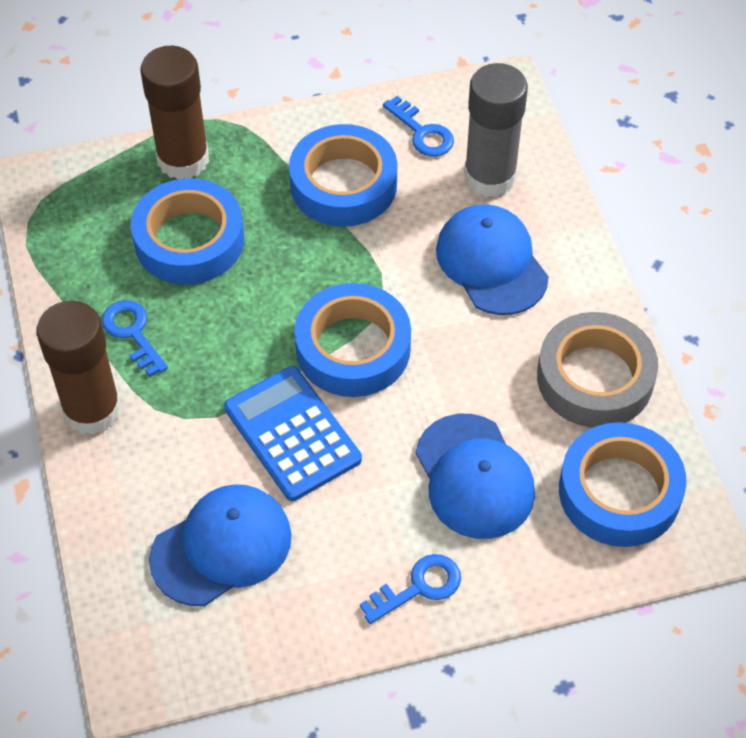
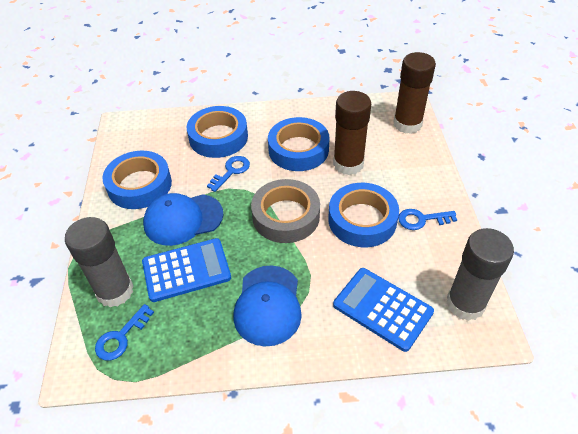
blue calculator: [224,366,362,501] = 1 -> [142,238,231,302] [333,268,434,352] = 2
blue cap: [149,484,292,606] [415,414,535,539] [436,204,549,315] = 3 -> [143,193,224,246] [234,265,302,346] = 2
grey glue stick: [464,63,528,197] = 1 -> [65,217,133,307] [446,228,514,321] = 2

